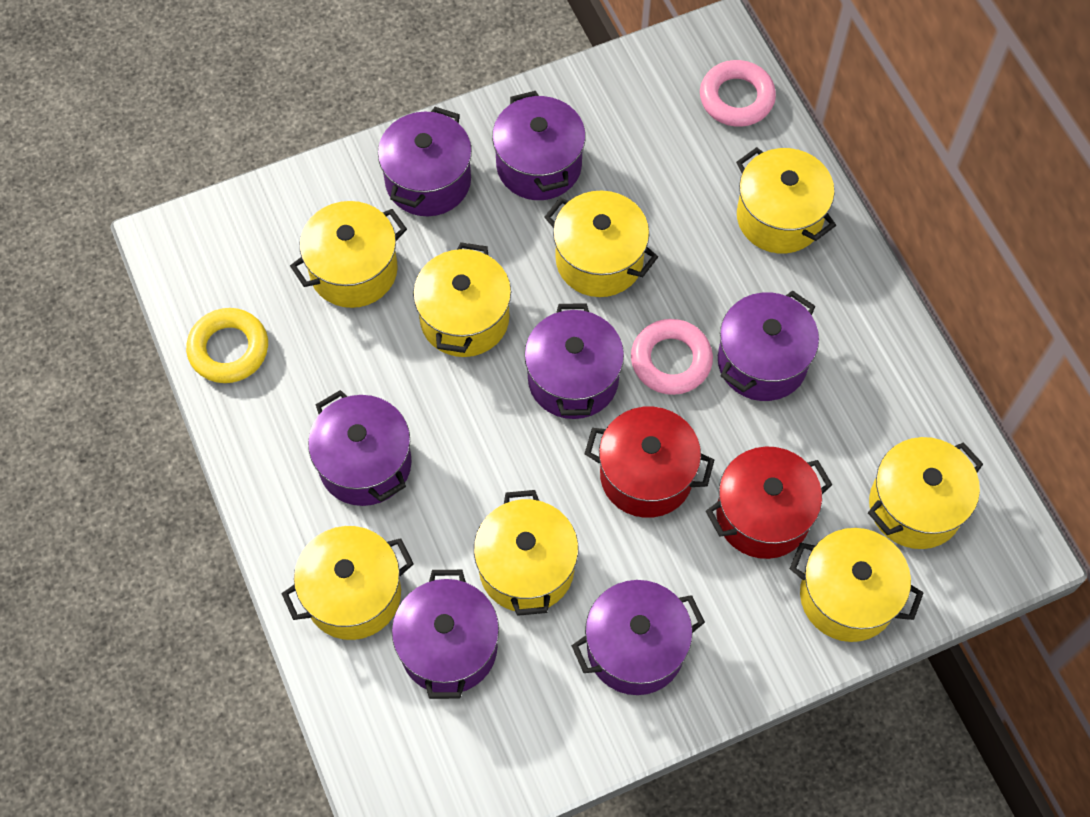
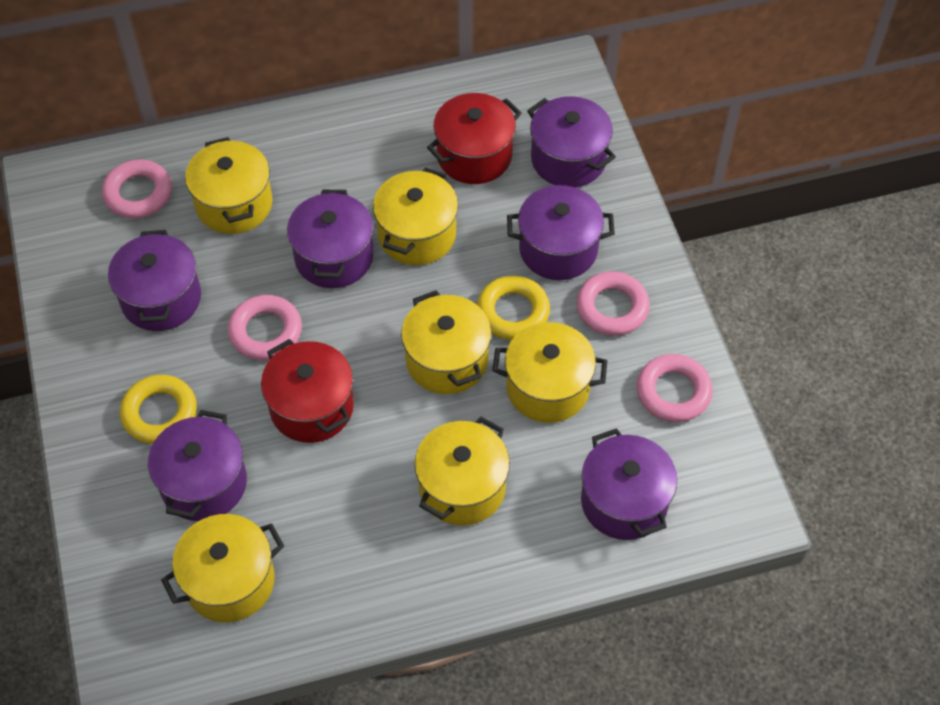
pink ring: [631,319,713,395] [700,60,776,127] = 2 -> [102,159,172,218] [228,295,302,360] [576,271,650,336] [637,354,713,422] = 4
purple pot: [308,390,411,506] [378,107,472,216] [392,570,499,699] [492,91,586,200] [524,303,624,419] [571,580,705,695] [718,290,819,401] = 7 -> [108,230,201,331] [148,410,247,521] [287,190,373,288] [507,185,615,280] [527,96,616,187] [581,428,677,540] = 6
yellow pot: [282,526,414,640] [290,201,407,308] [413,242,511,357] [474,490,578,616] [544,191,658,297] [736,147,836,253] [790,528,923,642] [868,437,983,549] = 8 -> [161,514,284,622] [185,137,273,234] [373,167,458,265] [401,290,492,394] [415,417,510,526] [492,322,607,423] = 6
yellow ring: [186,308,268,383] = 1 -> [120,375,197,444] [477,276,550,340] = 2

